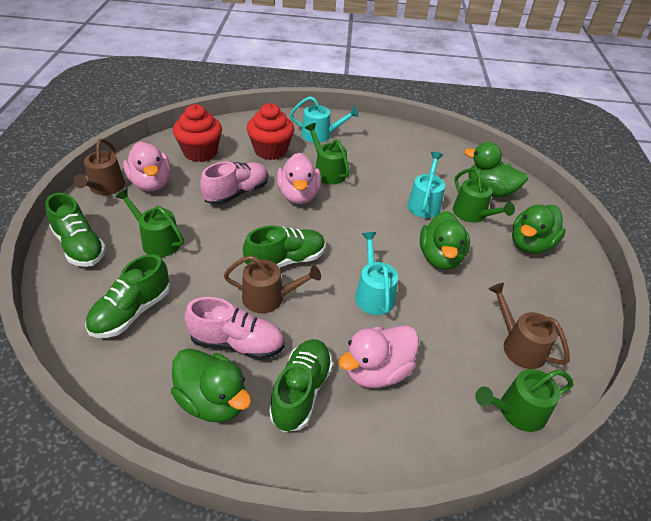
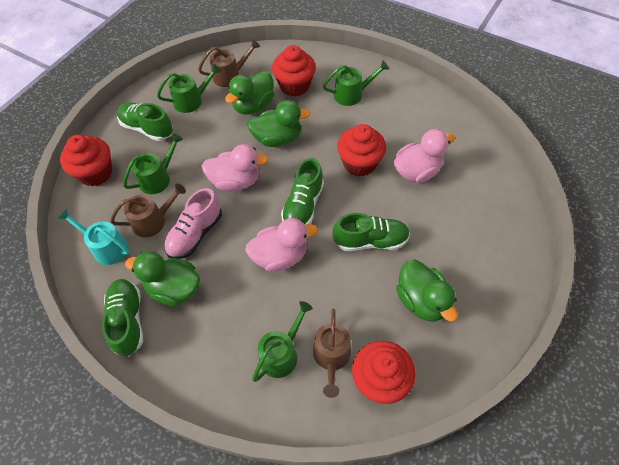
pink shoe: [184,297,284,360] [200,161,268,205] = 2 -> [164,188,222,259] = 1
red cupcake: [173,104,222,162] [247,103,294,160] = 2 -> [60,135,112,186] [272,45,316,97] [337,124,386,177] [352,341,415,404] = 4
turquoise watering can: [290,96,359,143] [355,232,398,315] [407,152,445,218] = 3 -> [57,208,130,265] = 1

